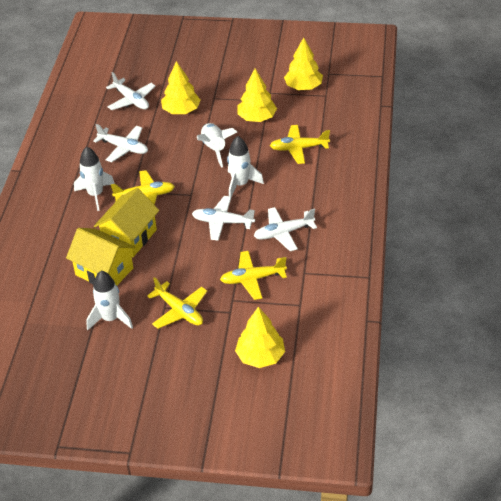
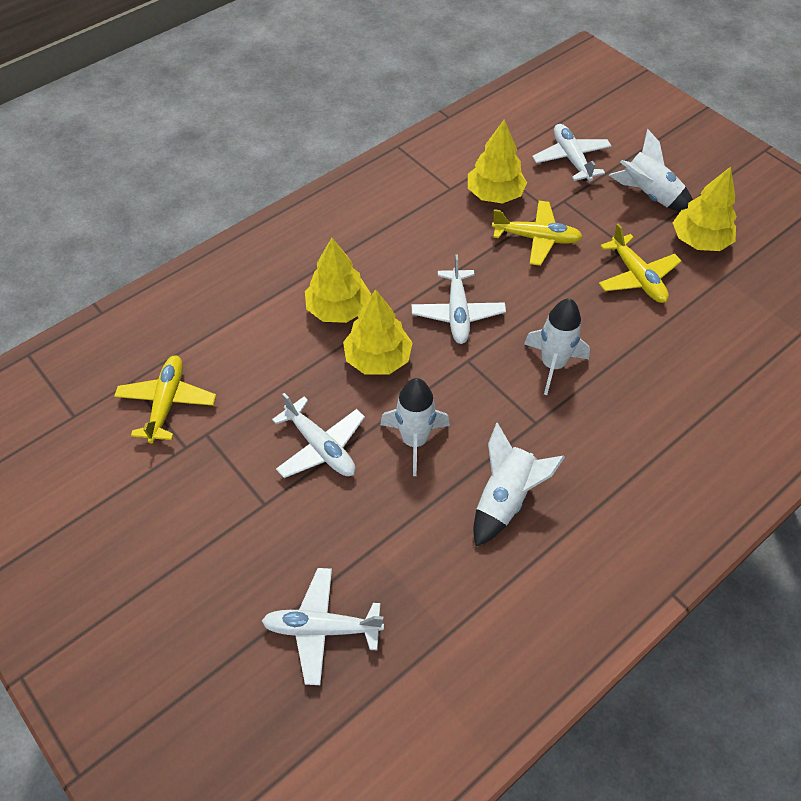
yellow house: [66,228,135,285] [94,188,159,257] = 2 -> none = 0
yellow plane: [111,170,175,205] [147,277,207,329] [220,251,287,300] [270,125,330,164] = 4 -> [114,355,216,443] [492,201,583,266] [599,223,681,303] = 3

